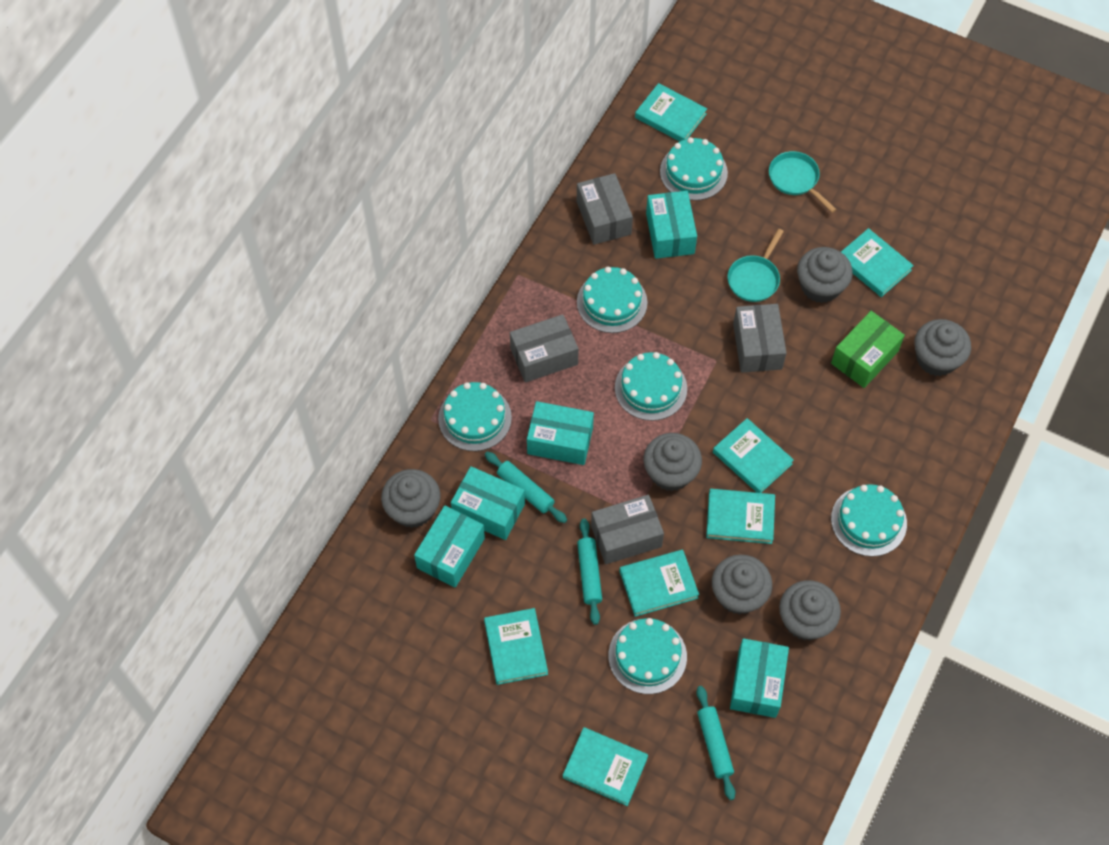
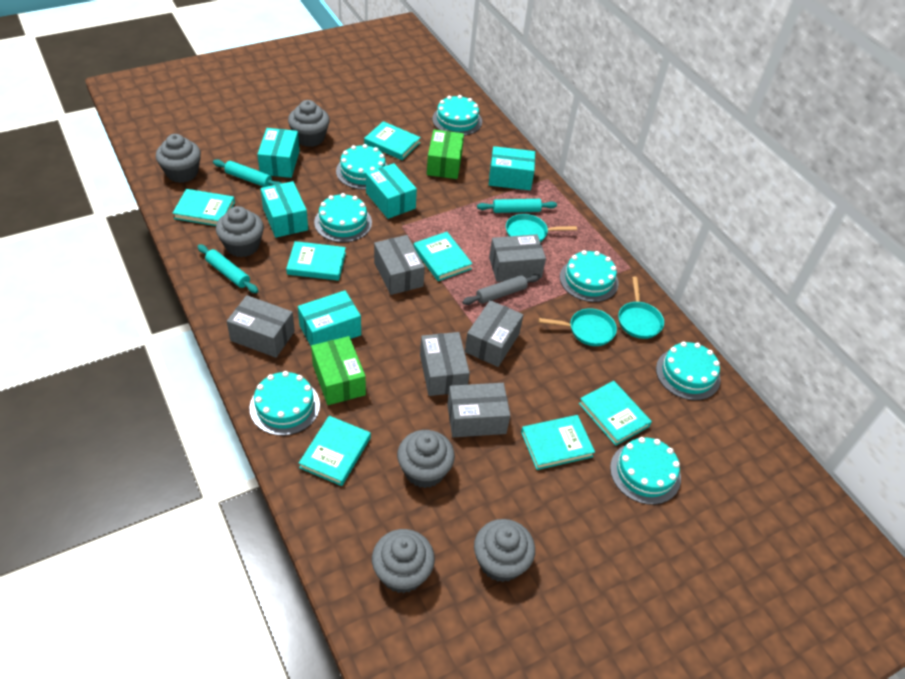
green box: [831,311,905,388] = 1 -> [311,336,366,405] [427,130,464,179] = 2
grey box: [510,314,579,383] [577,173,633,245] [591,495,664,564] [733,304,787,373] = 4 -> [227,295,295,358] [374,235,425,295] [420,332,470,396] [447,383,510,437] [465,300,523,367] [489,234,546,282] = 6
grey rolling pin: none = 0 -> [462,274,541,305] = 1
turquoise cake: [438,382,512,451] [577,267,648,333] [608,618,687,694] [615,352,687,421] [660,137,728,201] [831,484,907,557] = 6 -> [249,371,320,436] [314,193,372,243] [336,144,388,190] [433,95,482,136] [560,250,619,302] [610,437,681,505] [656,342,721,400] = 7
turquoise pan: [728,229,784,302] [769,151,836,213] = 2 -> [506,214,577,242] [539,308,617,346] [618,277,664,339] = 3

